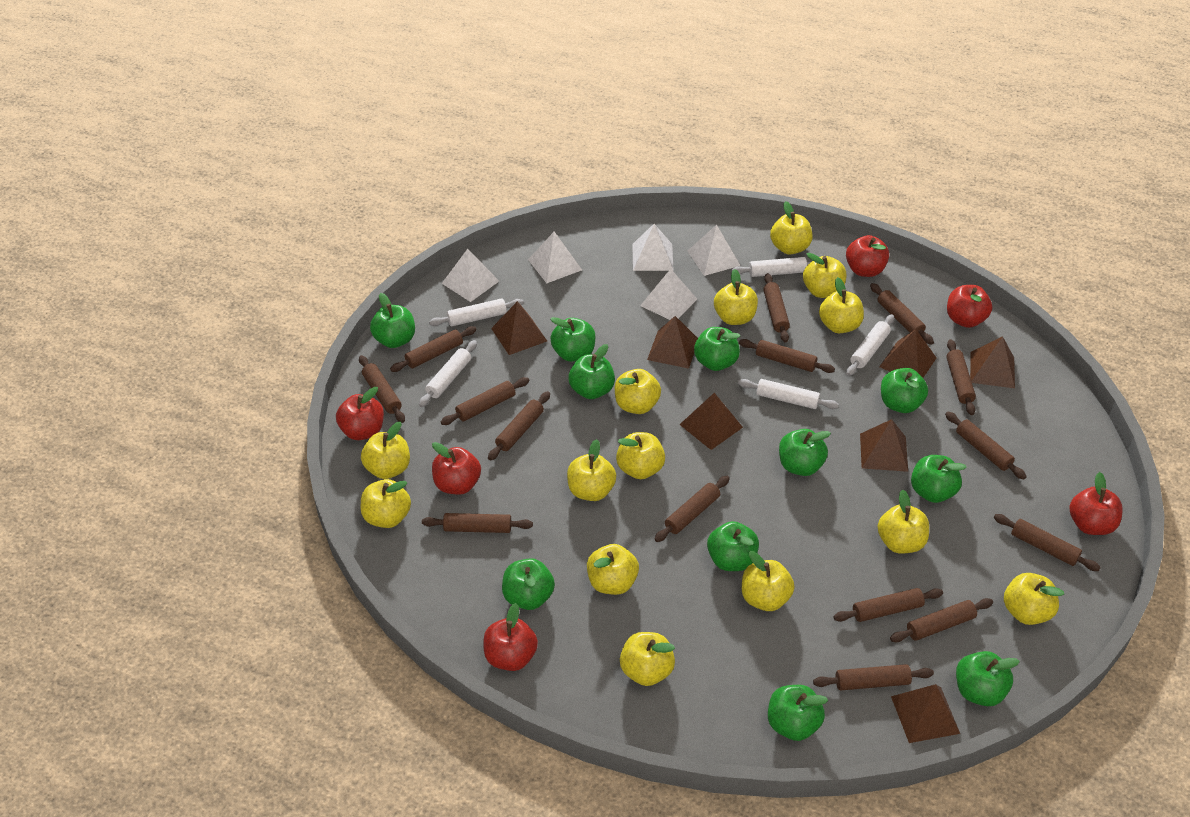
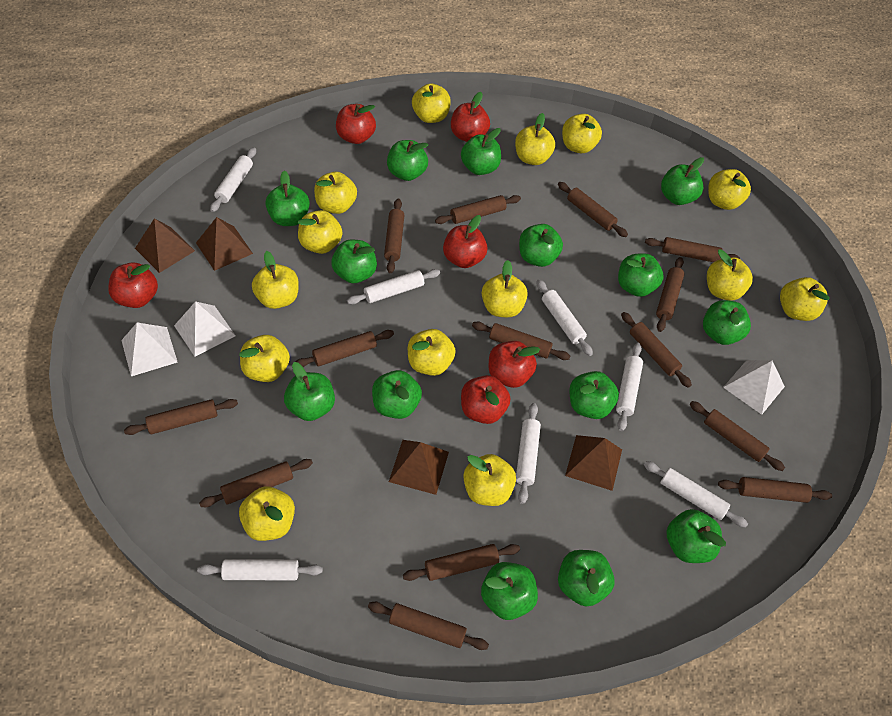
brown pyramid: [491,301,547,355] [647,316,698,369] [679,393,743,450] [860,419,908,472] [879,329,936,378] [891,684,960,743] [970,336,1015,388] = 7 -> [135,218,195,273] [196,217,253,271] [389,440,449,495] [565,435,622,491] = 4
brown rolling pin: [359,355,405,423] [390,326,477,372] [422,513,533,533] [441,377,529,425] [488,391,550,460] [654,476,730,542] [739,339,835,373] [763,273,790,342] [813,664,934,690] [833,588,943,622] [870,283,934,345] [890,598,993,642] [945,412,1027,480] [946,339,976,415] [994,514,1101,571] = 15 -> [124,399,238,435] [199,459,313,507] [296,330,394,367] [368,602,489,650] [384,198,404,273] [403,544,520,581] [435,195,521,224] [472,321,570,360] [558,182,628,237] [621,312,692,388] [645,237,740,262] [656,257,684,332] [690,401,785,471] [718,477,832,503] = 14
green apple: [370,293,415,348] [502,558,555,610] [550,317,595,362] [568,344,615,399] [694,327,740,371] [707,521,759,571] [768,685,828,741] [779,429,831,476] [881,368,928,413] [911,455,967,503] [956,651,1020,706] = 11 -> [266,171,310,226] [284,362,335,421] [331,239,377,283] [372,370,422,419] [387,140,428,181] [461,128,501,175] [481,562,538,620] [519,224,563,267] [558,550,615,607] [569,371,619,419] [618,253,664,297] [661,157,704,205] [666,509,726,563] [703,300,751,345] = 14
white pyramid: [442,249,499,302] [528,232,582,283] [632,224,674,271] [640,269,697,320] [688,225,741,276] = 5 -> [121,323,178,376] [174,301,236,357] [723,360,785,415] = 3
white rolling pin: [419,340,477,407] [429,298,524,326] [732,257,812,277] [738,379,839,409] [846,314,894,376] = 5 -> [197,559,323,580] [210,147,256,212] [347,269,440,304] [516,403,541,504] [536,279,593,356] [616,343,643,431] [644,461,748,527] = 7

